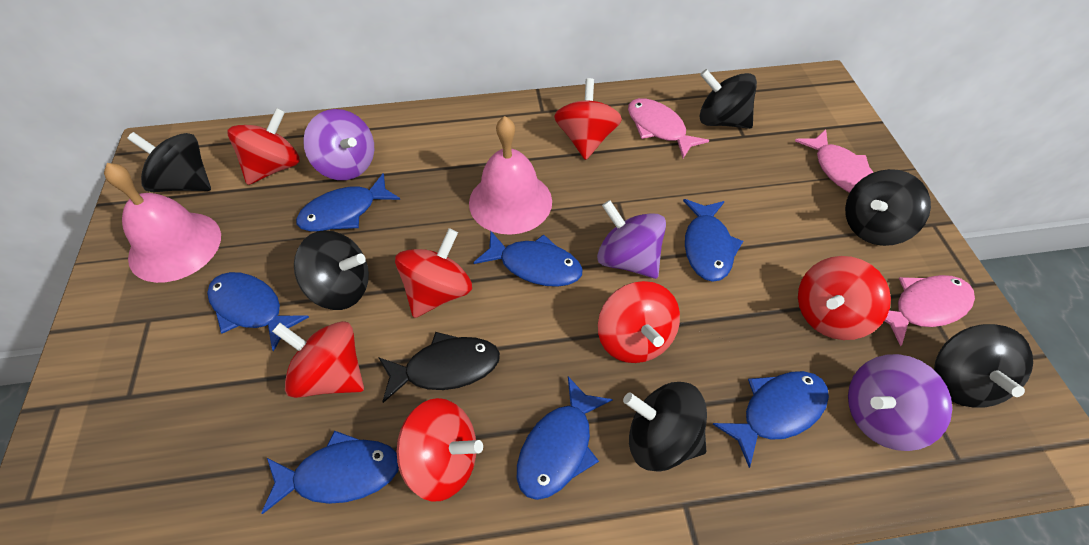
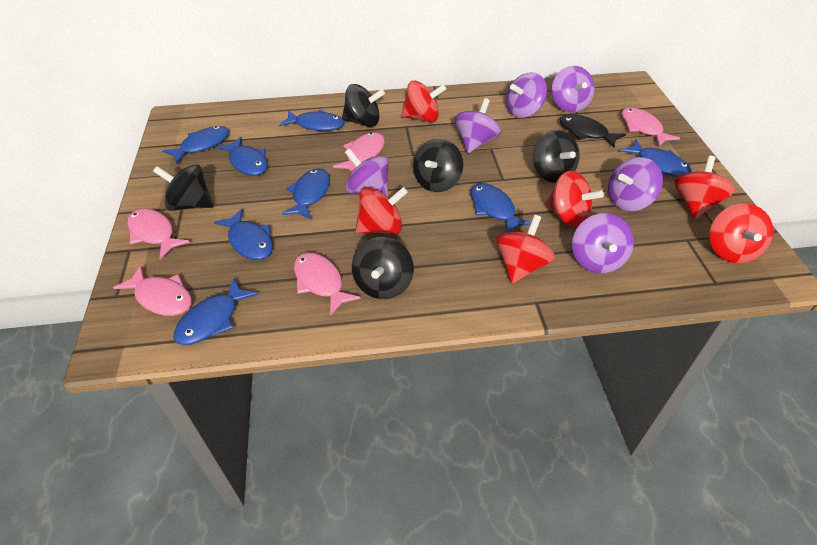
black spinning top: [127,132,211,192] [294,230,369,310] [623,382,707,472] [700,69,757,129] [845,169,931,246] [934,324,1033,408] = 6 -> [153,164,213,211] [342,84,385,127] [352,237,414,299] [413,139,463,192] [533,130,580,183] = 5
blue fish: [207,272,309,352] [262,431,399,514] [296,173,400,232] [473,231,583,287] [517,377,613,500] [683,199,743,282] [713,371,829,468] = 7 -> [162,126,229,164] [174,278,258,345] [214,209,273,260] [217,137,267,176] [279,110,344,131] [282,169,330,219] [471,183,531,232] [620,139,692,177] = 8
pink bell: [104,163,221,283] [469,116,552,235] = 2 -> none = 0
pink fish: [628,98,709,158] [795,130,874,193] [884,275,975,347] = 3 -> [113,265,192,316] [128,208,190,259] [294,253,361,316] [333,132,385,171] [621,107,680,146] = 5
purple spinning top: [303,109,374,180] [597,200,666,279] [848,354,952,451] = 3 -> [345,148,389,197] [455,98,501,153] [506,72,547,118] [552,66,595,112] [572,213,634,274] [608,157,663,211] = 6
red spinning top: [228,108,300,185] [272,321,364,398] [395,228,472,318] [397,398,483,501] [554,78,622,160] [598,281,680,363] [798,256,891,340] = 7 -> [355,187,408,234] [401,80,446,123] [496,215,555,284] [545,171,604,227] [674,156,735,219] [709,204,773,263] = 6

